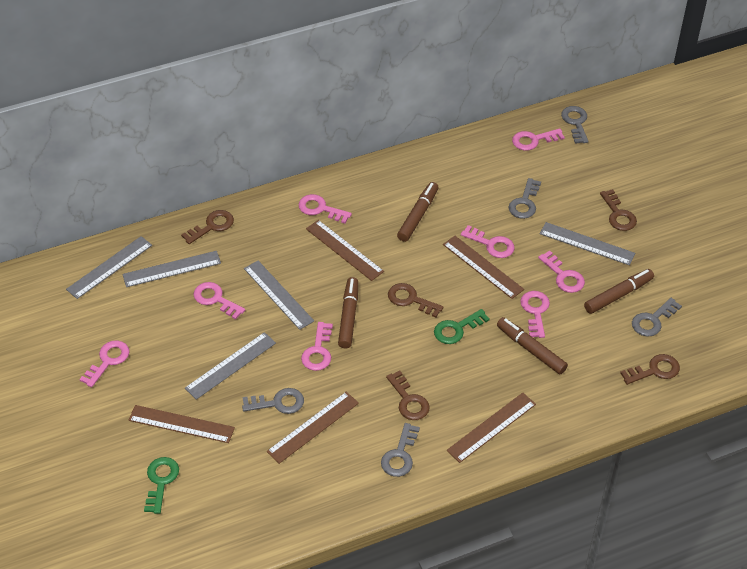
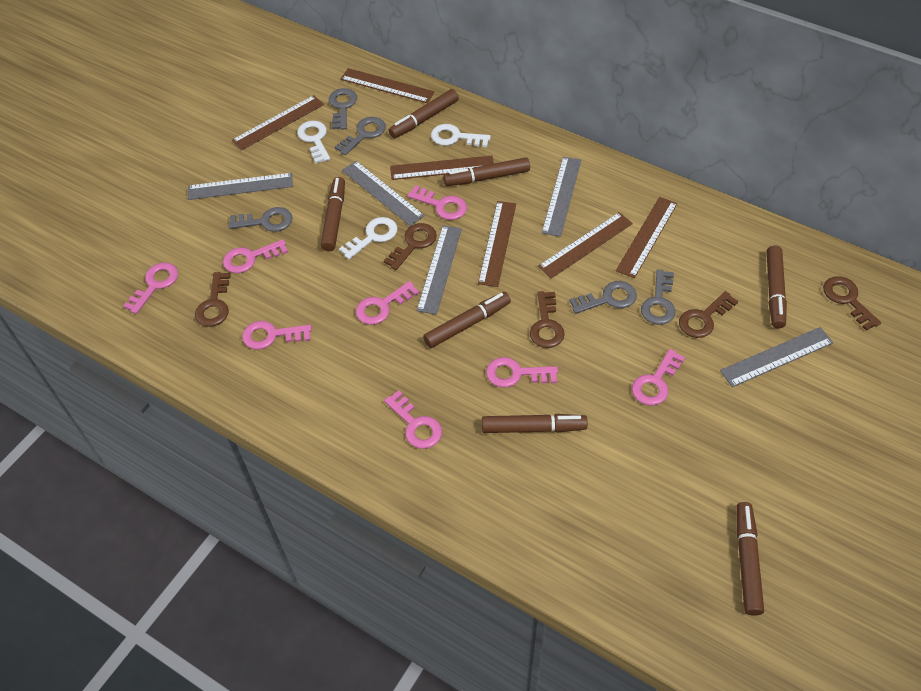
brown marker: [338,277,358,348] [397,182,438,242] [497,317,568,374] [584,269,654,314] = 4 -> [321,177,345,251] [389,89,459,138] [423,292,511,348] [443,157,530,186] [482,414,588,433] [736,502,764,616] [767,246,787,328] = 7
brown ruler: [128,405,235,443] [267,392,359,464] [306,220,384,281] [443,236,524,299] [447,393,536,463] = 5 -> [232,95,324,150] [340,68,434,103] [390,156,494,180] [478,201,516,287] [538,212,633,279] [616,197,678,278] = 6
green key: [144,457,179,514] [434,309,490,344] = 2 -> none = 0
white key: none = 0 -> [297,121,330,163] [339,217,398,259] [431,124,491,147] = 3

